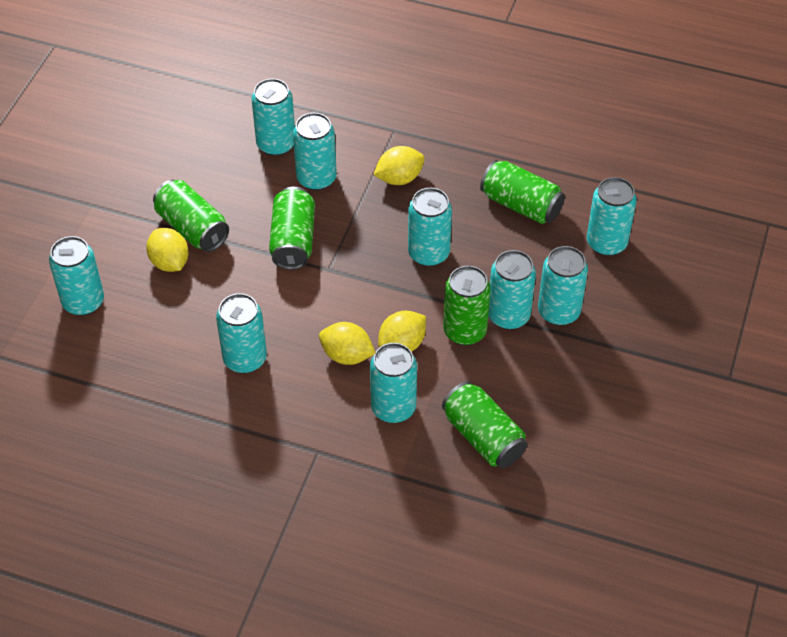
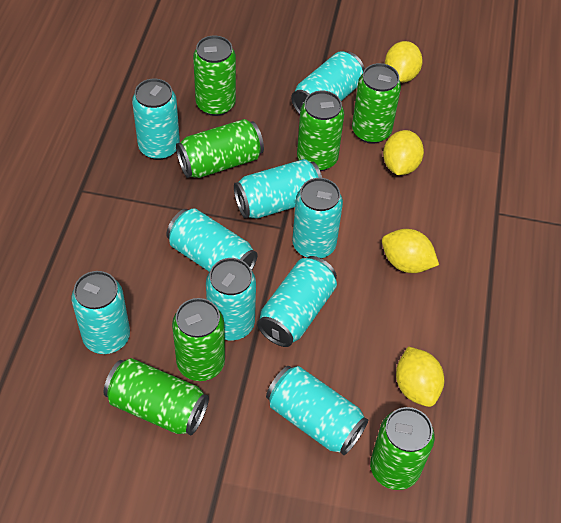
green can: [153,180,229,252] [269,187,315,270] [442,381,527,468] [443,266,491,345] [480,160,565,224] = 5 -> [104,358,209,435] [172,298,225,381] [176,119,264,178] [193,35,236,116] [297,90,344,171] [352,63,401,144] [370,407,435,490] = 7

